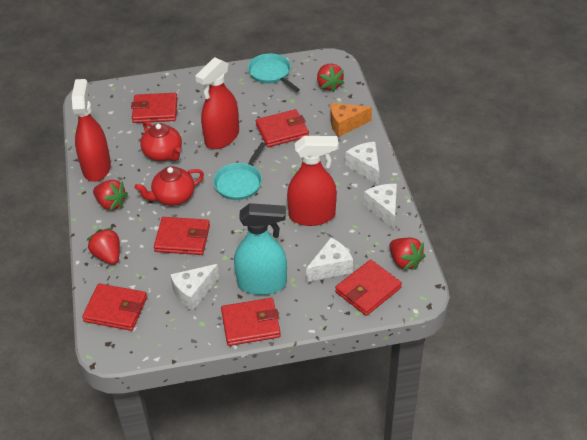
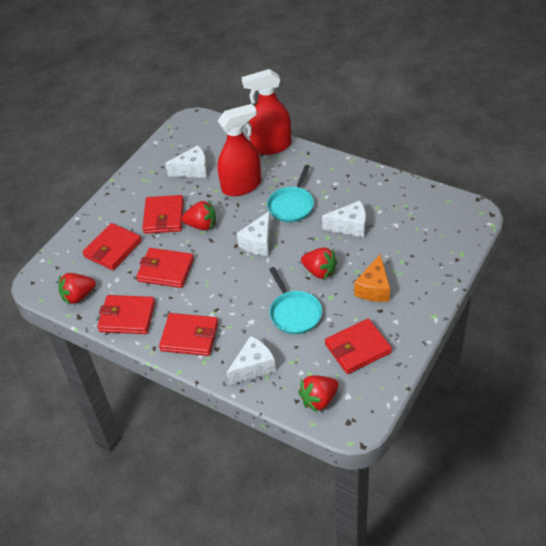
red spray bottle: [72,79,111,182] [195,57,239,149] [287,136,339,226] = 3 -> [218,104,261,196] [242,69,291,155] = 2
red teapot: [135,166,204,206] [140,121,182,161] = 2 -> none = 0
turquoise spray bottle: [234,203,287,295] = 1 -> none = 0

